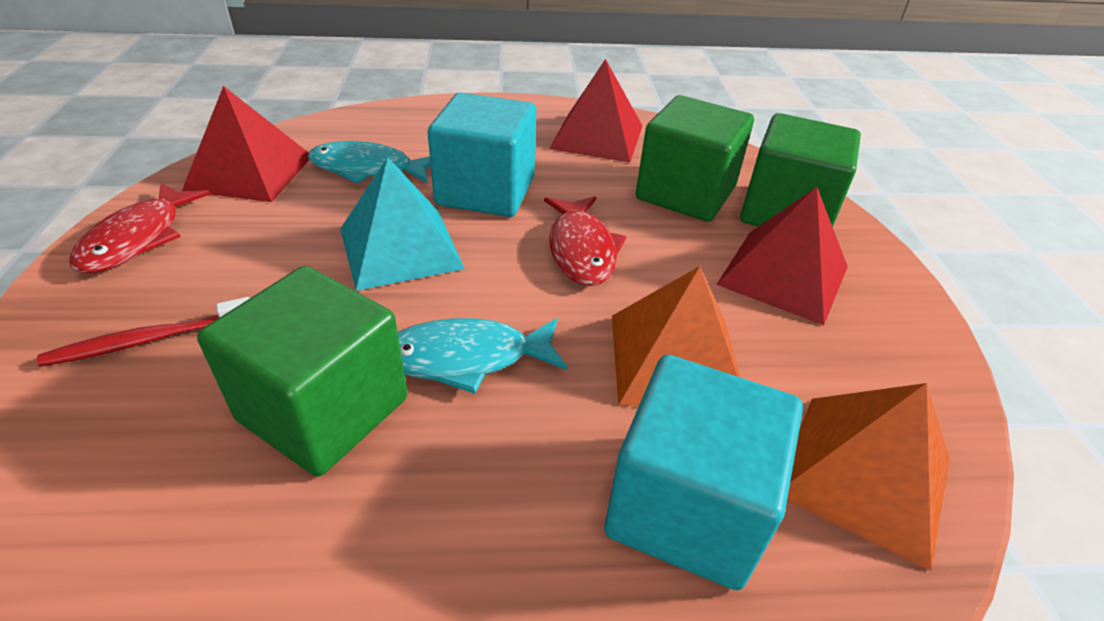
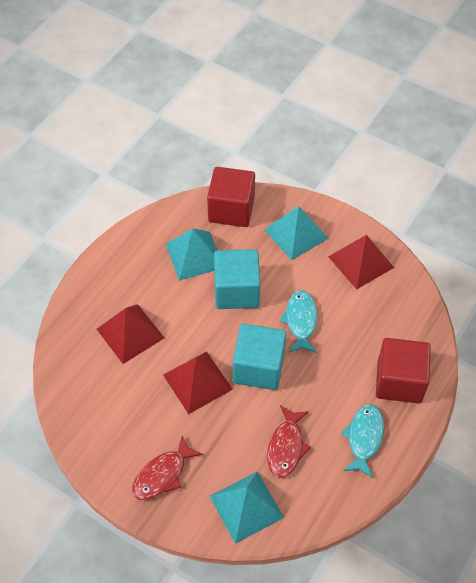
green cube: [197,266,408,476] [636,95,754,222] [740,113,861,227] = 3 -> none = 0
orange pyramid: [612,266,740,406] [787,383,950,571] = 2 -> none = 0
red cube: none = 0 -> [207,167,255,227] [376,338,431,404] = 2
red toothbrush: [37,297,250,367] = 1 -> none = 0
turquoise pyramid: [340,157,465,291] = 1 -> [166,228,217,281] [210,471,284,544] [264,206,329,260] = 3

